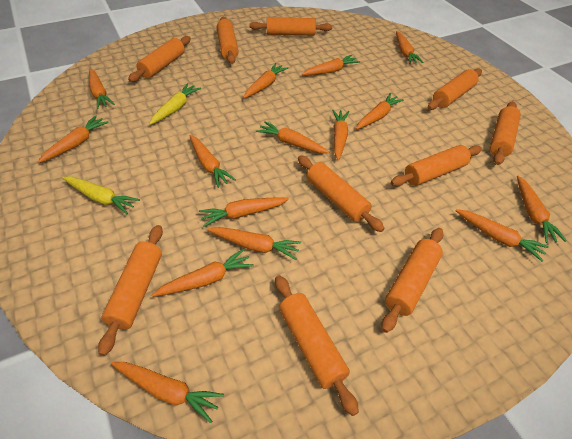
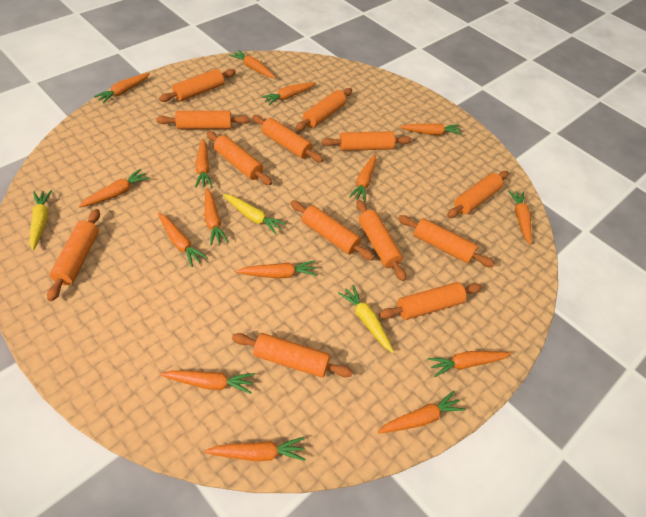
orange rolling pin: [98,225,163,356] [128,36,191,82] [217,17,239,64] [249,17,332,36] [275,275,359,416] [298,155,385,232] [382,228,444,333] [391,145,482,186] [428,68,482,110] [490,101,521,165] = 10 -> [47,209,100,301] [156,111,250,129] [159,69,236,102] [207,131,272,185] [232,333,353,378] [252,115,323,162] [290,200,374,261] [295,88,352,131] [322,131,412,151] [356,200,406,281] [379,282,482,320] [398,215,495,267] [447,171,509,218] = 13
yellow carrot: [62,176,140,214] [149,83,201,125] = 2 -> [29,190,52,250] [223,194,286,235] [338,285,394,353] = 3

